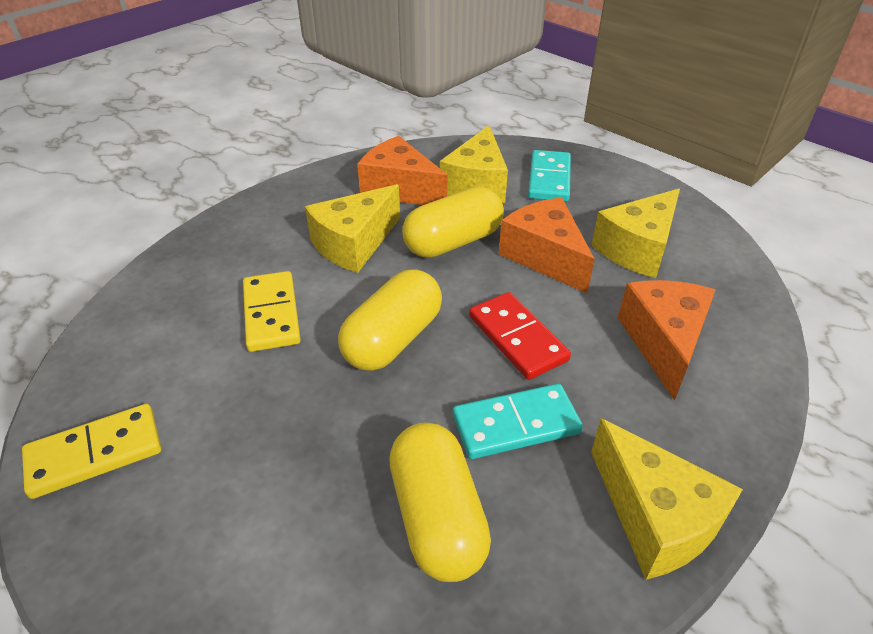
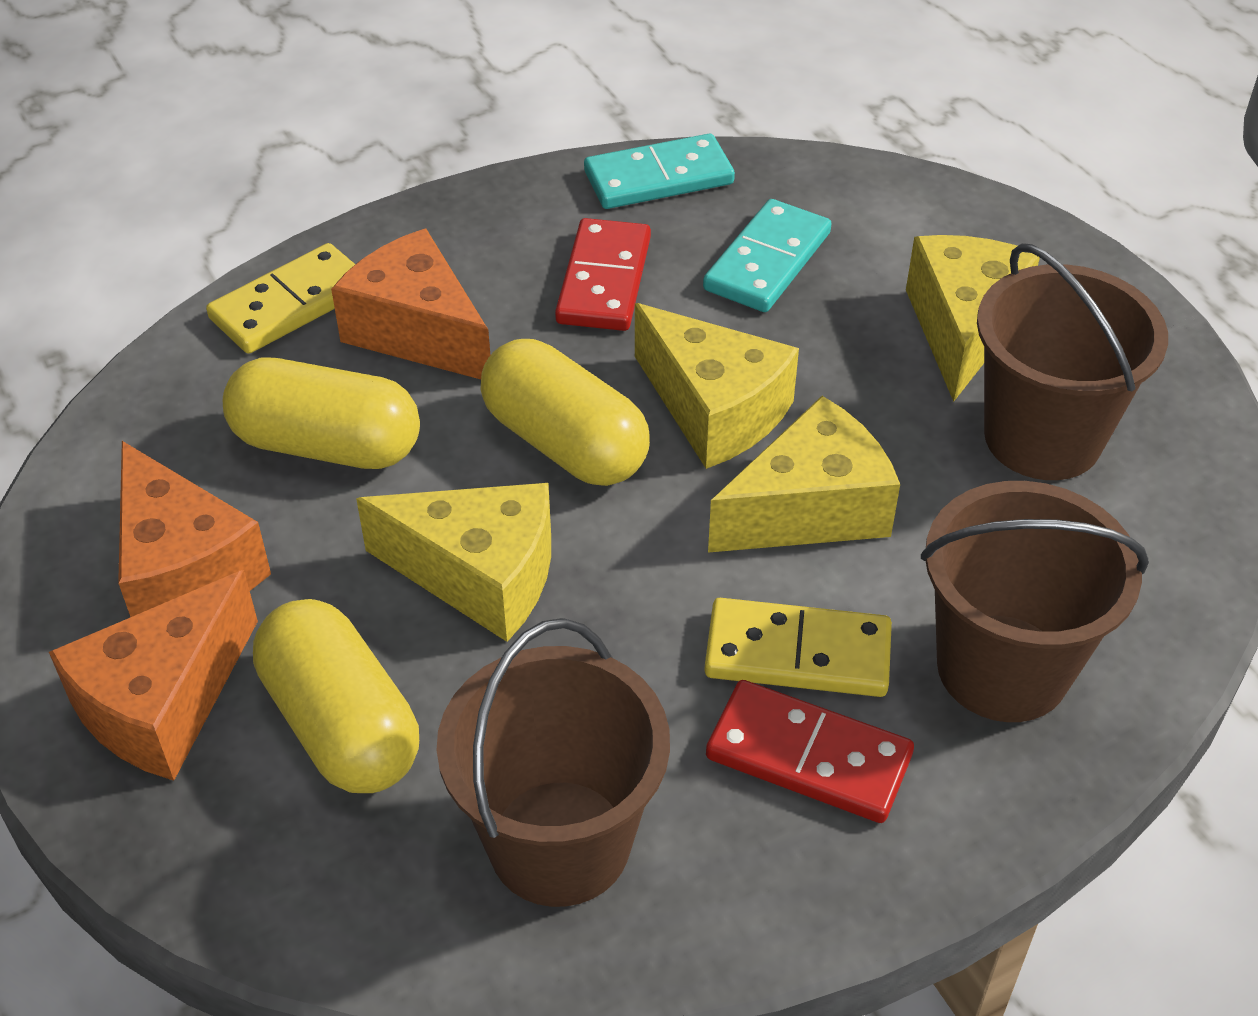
brown bucket: none = 0 -> [437,618,670,907] [921,481,1149,722] [977,243,1168,480] = 3
red domino: [469,292,571,380] = 1 -> [555,218,651,331] [706,680,914,823] = 2

